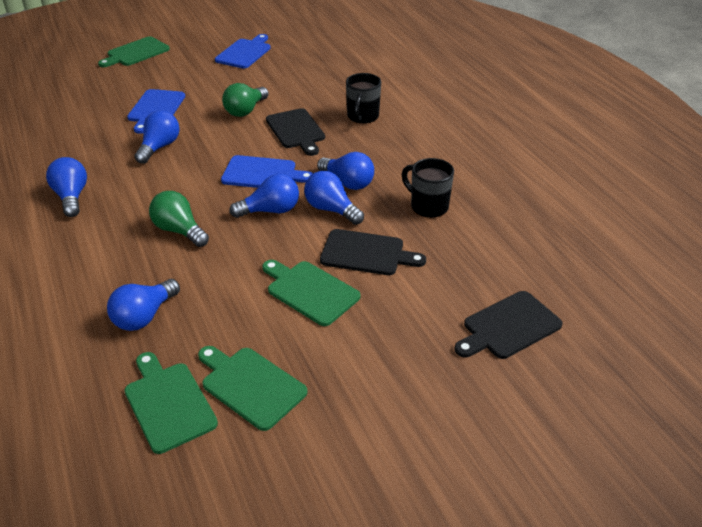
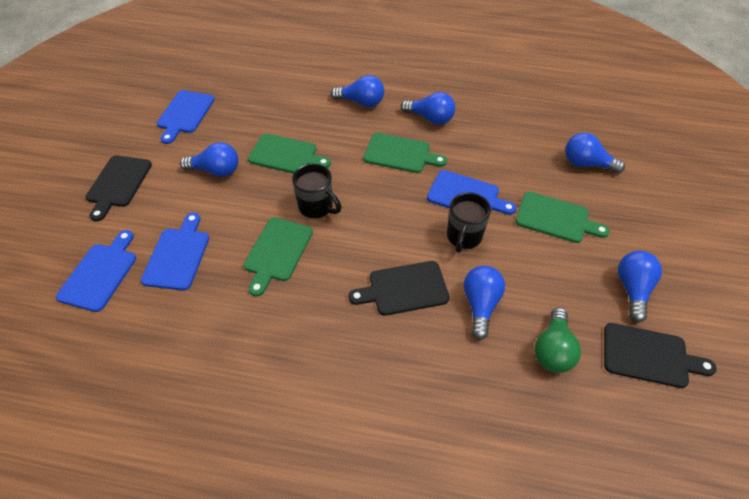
blue cutting board: [127,89,185,134] [215,34,271,68] [221,155,313,188] = 3 -> [56,230,136,312] [141,213,209,290] [157,90,215,144] [427,170,516,215] = 4
green light bulb: [149,191,209,247] [222,83,269,117] = 2 -> [535,307,581,373] = 1

